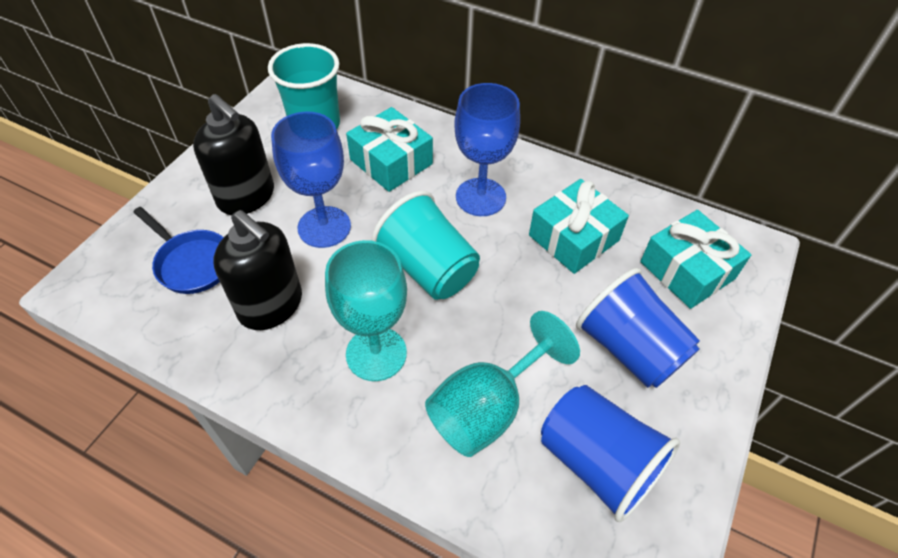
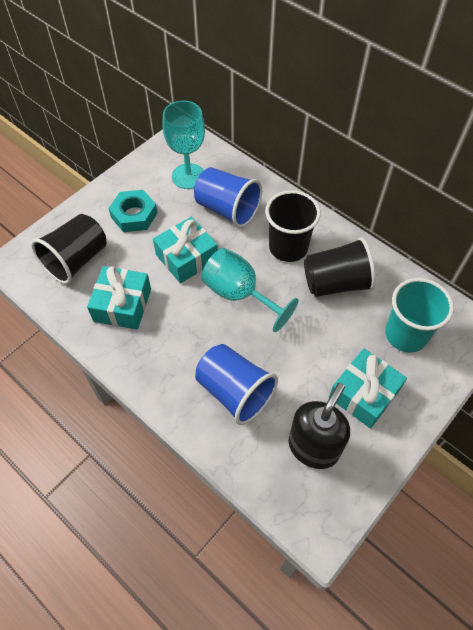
black cup: none = 0 -> [31,214,106,284] [265,190,321,262] [304,237,376,297] = 3
black soap dispenser: [193,94,274,215] [213,210,302,330] = 2 -> [289,383,350,469] = 1
blue goblet: [271,111,351,248] [454,83,520,216] = 2 -> none = 0
blue pan: [133,207,224,294] = 1 -> none = 0
turquoise cup: [268,43,340,129] [372,191,480,300] = 2 -> [385,278,454,353] = 1
turquoise nut: none = 0 -> [108,190,157,232] = 1

